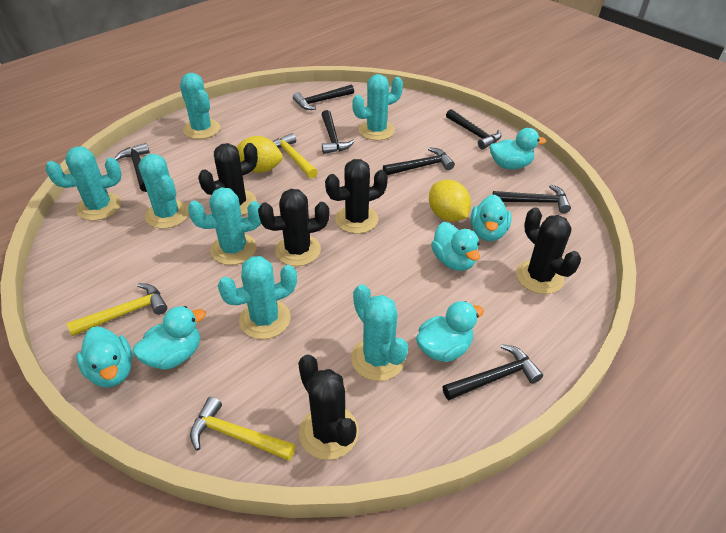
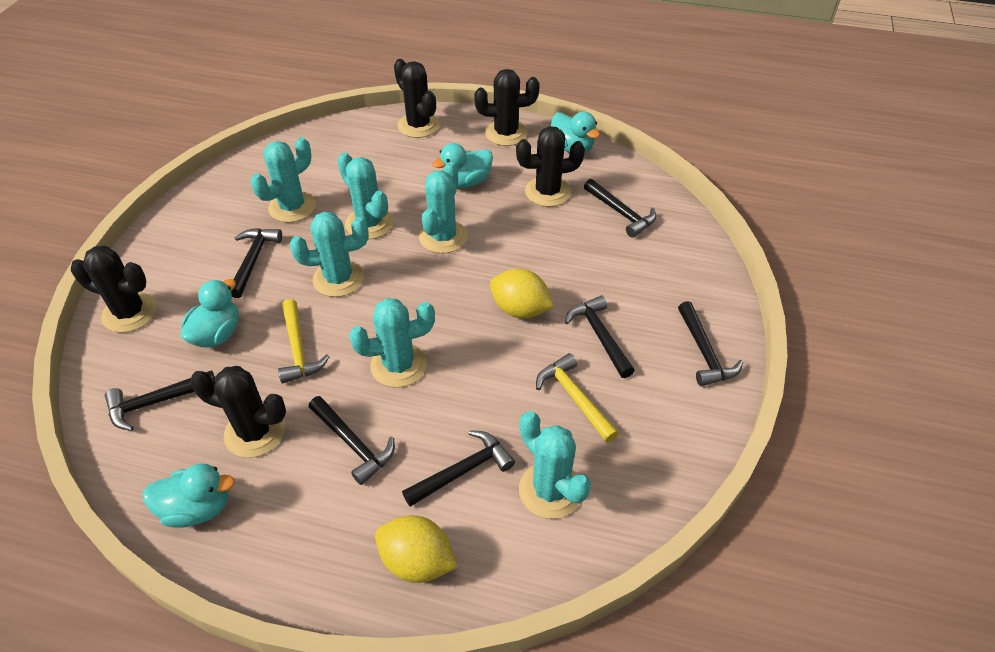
turquoise cactus: [46,147,122,221] [138,154,189,229] [180,73,220,139] [188,187,261,265] [218,256,297,339] [351,284,408,381] [352,74,403,140] = 7 -> [251,137,316,223] [290,212,369,297] [337,152,393,239] [349,298,435,388] [419,162,468,254] [519,411,591,519] = 6
turquoise duck: [76,327,133,387] [133,306,206,370] [416,301,484,362] [431,222,480,271] [471,194,511,241] [490,128,546,169] = 6 -> [142,463,235,528] [180,279,239,348] [432,143,493,188] [551,112,600,153] = 4
yellow hammer: [67,283,167,336] [190,397,296,461] [272,133,317,178] = 3 -> [278,299,330,384] [536,353,619,443] = 2

